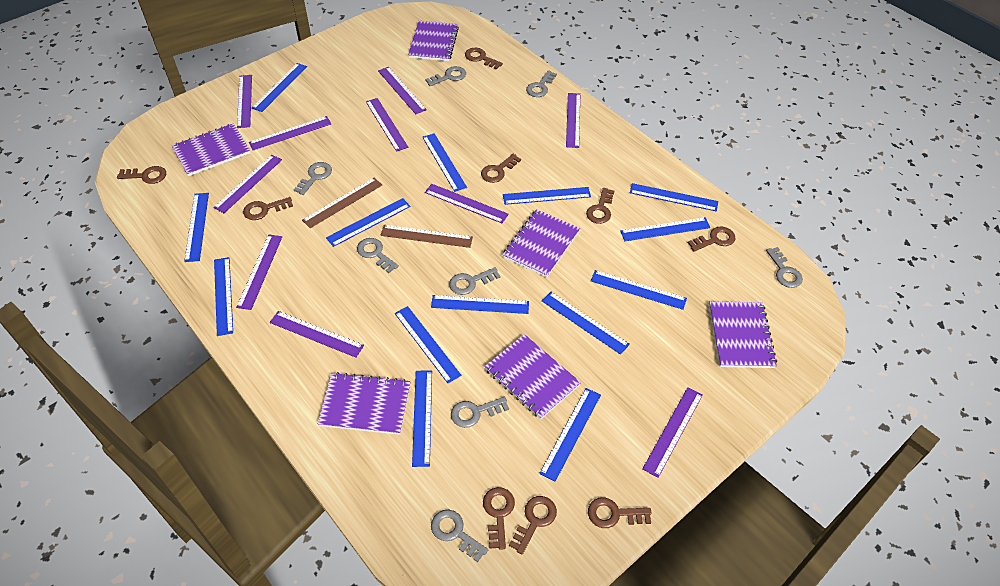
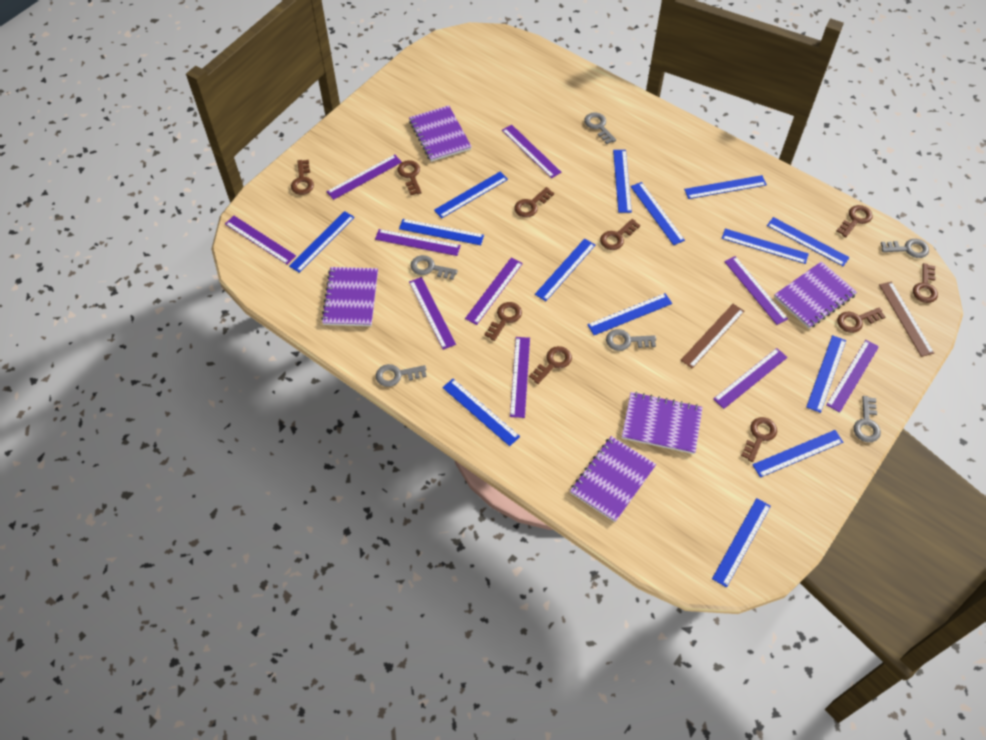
brown key: [117,166,166,184] [243,197,293,220] [465,48,503,70] [481,154,521,183] [483,487,515,550] [509,496,557,554] [586,188,614,224] [588,497,652,528] [688,226,736,252] = 9 -> [291,160,314,195] [398,160,422,195] [484,302,522,341] [514,187,554,218] [529,346,572,384] [600,219,640,250] [741,417,777,462] [837,205,873,237] [837,307,885,333] [913,263,938,303] = 10
grey key: [293,162,332,195] [357,238,399,273] [425,66,466,86] [431,510,488,562] [449,267,500,295] [451,397,509,428] [526,70,557,97] [766,247,803,288] = 8 -> [376,364,427,387] [411,255,458,280] [584,112,616,144] [606,329,656,351] [854,396,881,442] [881,239,929,258] = 6
purple notebook: [172,123,250,176] [318,372,410,435] [408,20,459,61] [484,334,581,419] [503,210,580,277] [709,301,777,368] = 6 -> [321,267,378,326] [409,105,472,162] [570,436,656,522] [622,392,703,454] [774,261,857,328] = 5

